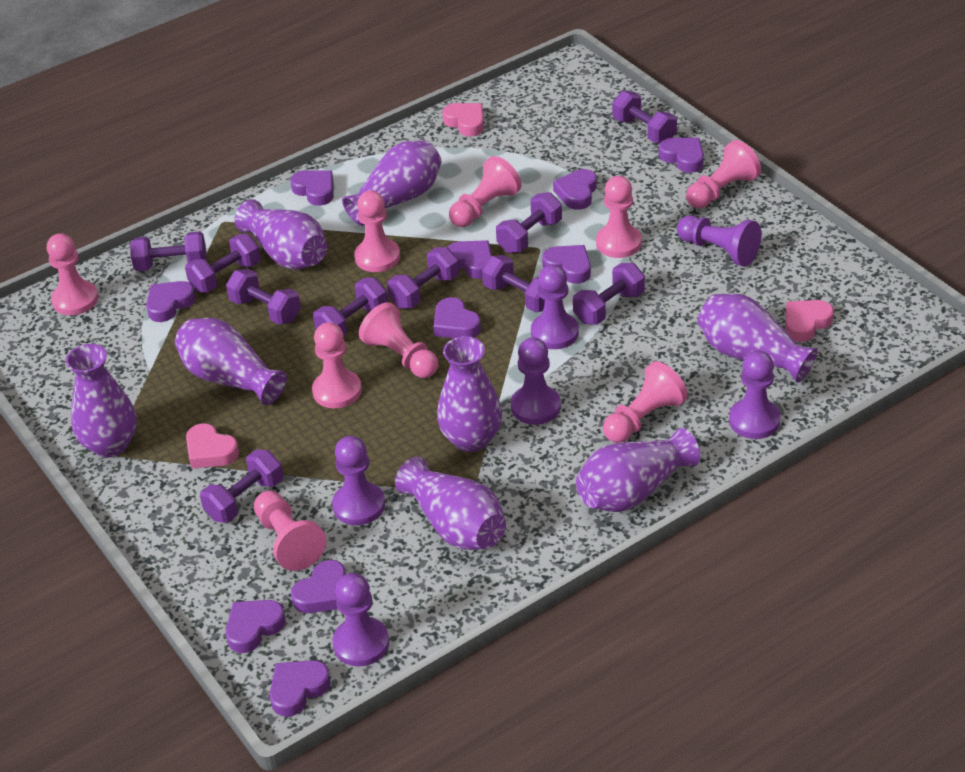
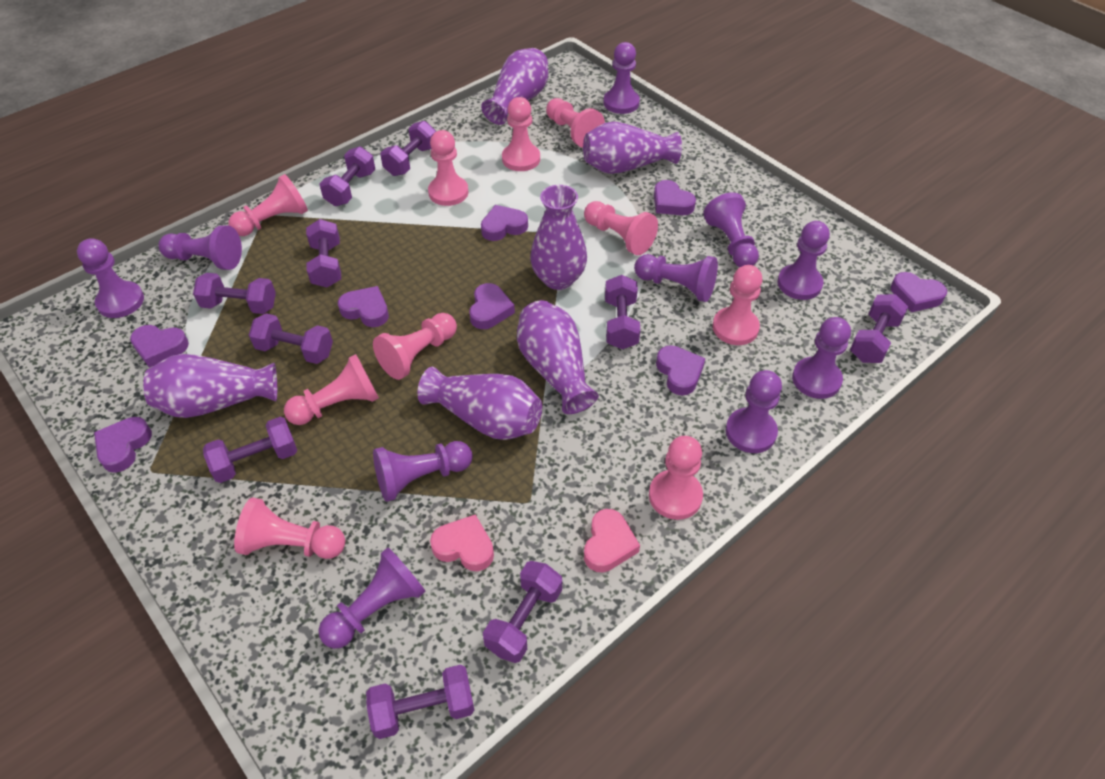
pink heart: [186,423,239,469] [442,103,484,137] [785,300,834,342] = 3 -> [430,514,494,571] [584,509,640,572] = 2
pink pawn: [47,233,98,315] [254,491,326,571] [312,322,362,408] [354,191,400,272] [359,302,438,378] [449,156,522,227] [596,176,642,258] [603,361,688,443] [686,140,761,208] = 9 -> [228,174,308,236] [234,497,345,559] [284,354,379,425] [373,313,457,380] [428,130,469,206] [502,97,540,171] [546,98,605,148] [584,201,658,255] [649,436,703,520] [712,265,763,345] = 10
purple heart: [146,281,196,322] [226,600,286,653] [270,660,331,717] [290,170,334,206] [291,560,346,613] [433,297,481,338] [448,240,492,279] [542,245,591,284] [553,169,597,210] [659,138,704,173] = 10 -> [94,417,152,473] [130,325,189,368] [338,286,389,327] [469,283,515,329] [481,205,528,241] [654,180,696,215] [656,345,705,395] [891,272,947,312] = 8
purple pawn: [332,436,385,525] [333,573,389,666] [511,337,561,425] [531,264,579,349] [677,215,761,267] [729,350,781,439] = 6 -> [77,238,144,318] [158,225,242,270] [318,547,426,649] [373,441,473,502] [604,42,640,114] [634,254,718,302] [703,193,759,267] [726,370,782,453] [777,221,830,300] [792,317,851,399] = 10
purple vase: [66,344,137,458] [175,318,287,405] [234,199,327,270] [342,140,441,226] [395,457,506,550] [437,336,502,452] [576,428,700,512] [698,294,818,383] = 8 -> [143,354,277,418] [417,367,542,440] [481,48,548,125] [517,300,599,414] [530,185,587,290] [583,122,682,174] = 6

